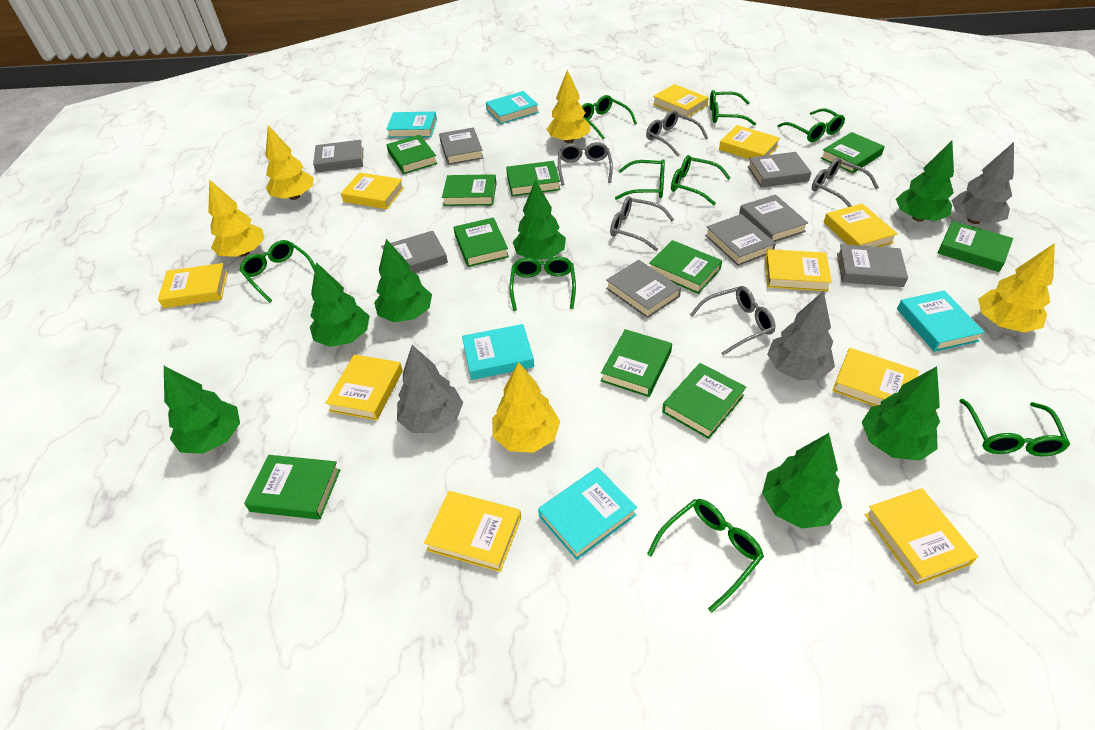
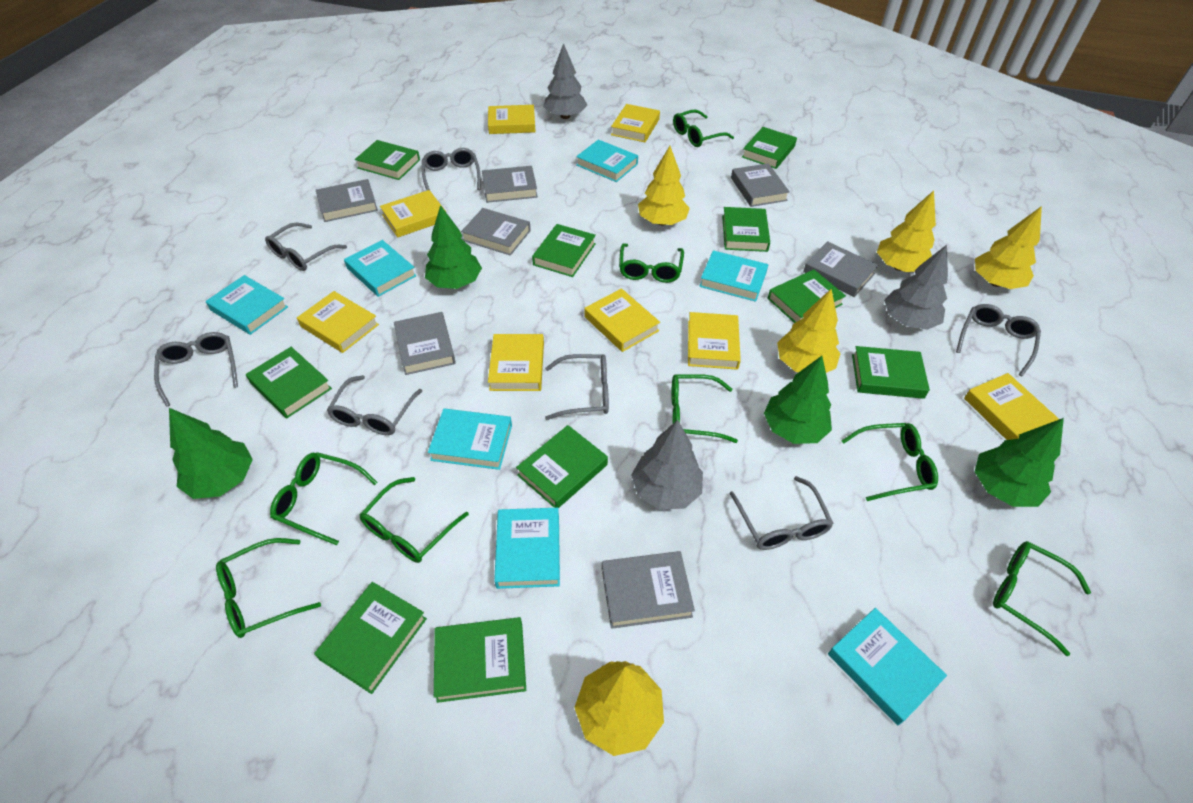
green glasses: [239,240,315,303] [509,256,576,311] [582,95,637,139] [615,159,665,200] [647,499,764,613] [671,155,730,205] [710,90,756,126] [778,108,845,142] [959,399,1070,456] = 9 -> [216,538,321,638] [270,452,377,545] [360,477,469,563] [619,243,684,283] [671,374,738,443] [673,109,734,147] [842,423,938,501] [993,541,1091,656] = 8
green tree: [164,366,240,454] [310,262,369,347] [374,239,432,322] [513,180,566,260] [762,433,842,529] [862,366,940,461] [896,141,954,222] = 7 -> [169,408,253,499] [425,205,482,289] [764,356,832,444] [974,418,1064,507] = 4
grey book: [313,140,363,173] [381,231,448,273] [439,127,483,165] [606,260,681,318] [705,214,776,266] [739,195,808,242] [747,152,811,187] [837,244,908,287] = 8 -> [316,179,378,222] [394,312,456,375] [461,208,531,256] [482,166,538,203] [602,551,695,629] [731,163,790,207] [803,241,879,297] = 7
grey glasses: [558,142,613,186] [610,196,674,251] [646,110,708,157] [690,286,775,356] [812,157,879,207] = 5 -> [154,332,238,407] [265,223,347,271] [327,375,422,435] [422,148,481,190] [545,354,609,420] [729,476,834,550] [956,304,1041,376] = 7
turquoise book: [386,112,437,138] [462,324,534,380] [486,91,539,124] [538,467,637,560] [897,291,985,352] = 5 -> [206,275,288,335] [344,240,417,297] [428,408,512,470] [494,508,560,589] [576,139,638,182] [699,250,768,302] [828,608,947,725] = 7
yellow book: [158,263,228,308] [325,355,403,420] [341,172,404,209] [424,491,521,572] [653,84,709,117] [719,125,780,159] [765,249,832,291] [824,204,898,247] [832,348,919,406] [864,488,978,585] = 10 -> [297,291,379,353] [380,190,446,237] [488,105,536,134] [488,334,544,391] [584,288,660,352] [611,104,660,142] [688,312,741,370] [964,373,1059,440] = 8

